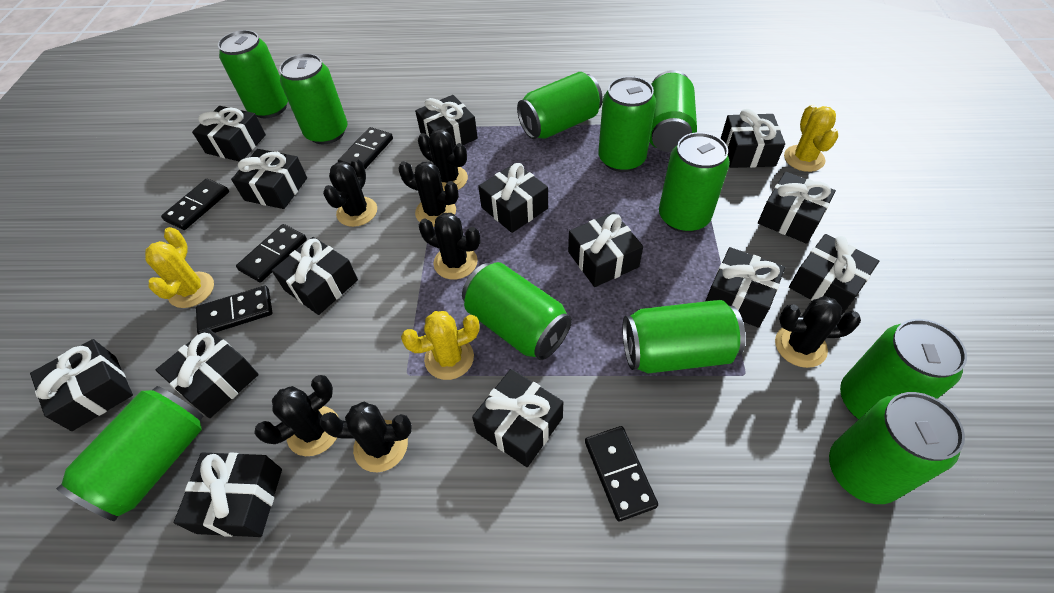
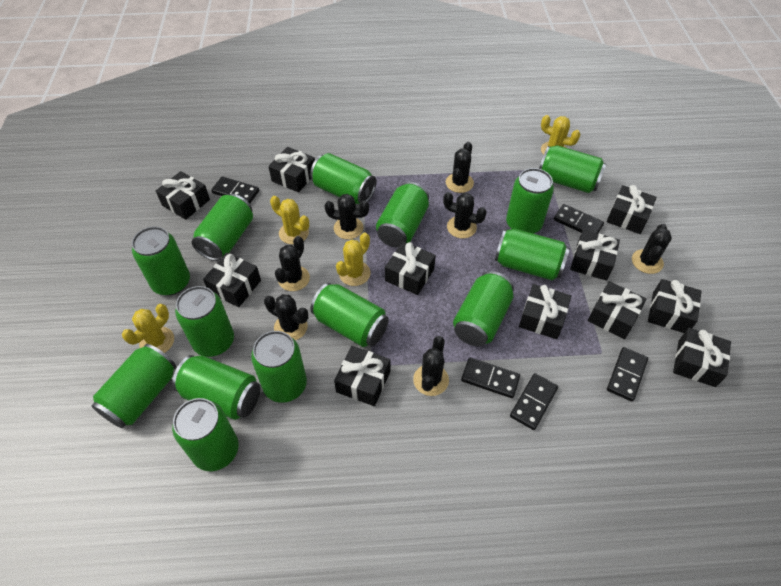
black gift: [30,339,133,431] [156,328,259,418] [174,452,282,537] [192,106,266,161] [231,149,307,209] [272,237,358,315] [415,95,478,147] [472,369,563,467] [478,163,548,233] [568,212,643,287] [706,247,785,328] [721,109,785,168] [758,172,836,244] [789,234,879,316] = 14 -> [156,171,210,220] [203,253,261,307] [268,147,315,193] [334,346,390,406] [385,242,436,295] [519,284,571,339] [570,230,620,281] [588,281,647,339] [607,185,657,234] [648,279,701,333] [673,328,731,387] = 11
green can: [56,386,203,521] [218,30,288,118] [279,53,347,144] [462,262,572,360] [517,72,603,139] [598,76,656,172] [622,300,746,373] [649,70,697,152] [659,132,730,232] [829,392,965,504] [840,319,967,420] = 11 -> [92,344,176,428] [132,226,190,295] [172,355,260,420] [172,398,239,471] [175,286,234,357] [192,194,253,261] [251,331,307,403] [310,153,376,204] [310,283,389,347] [376,182,429,248] [453,271,514,346] [495,228,570,280] [506,168,554,234] [539,145,606,193] = 14
yellow cactus: [145,227,214,308] [401,311,480,380] [784,104,838,172] = 3 -> [122,304,174,353] [270,196,309,244] [336,233,370,286] [541,115,581,155] = 4

